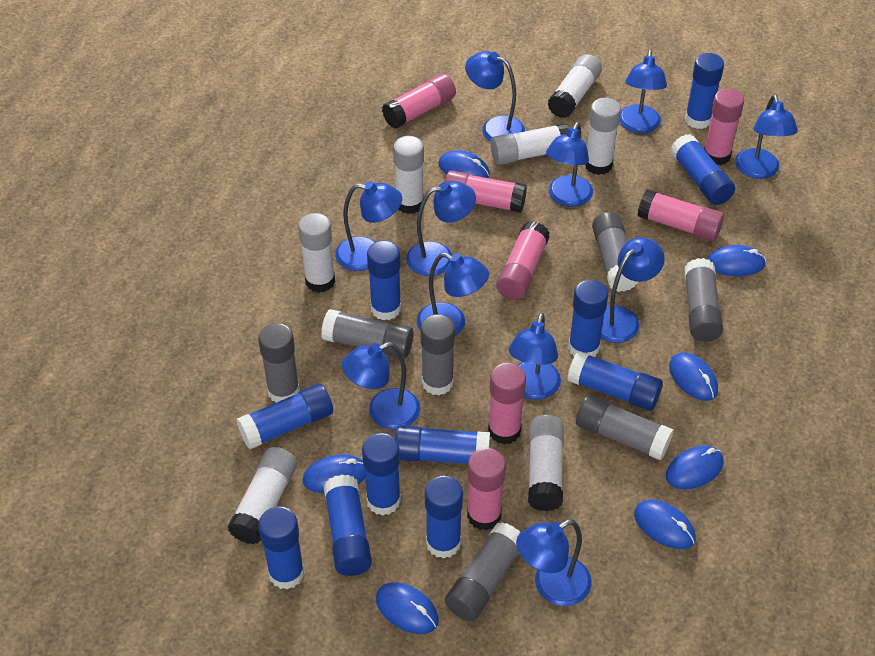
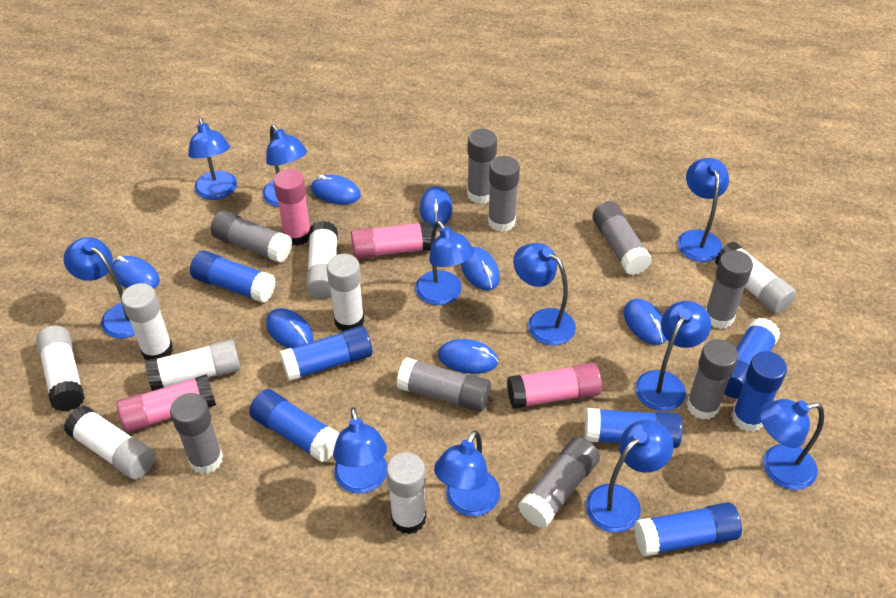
blue glue stick: [237,384,333,449] [258,506,305,589] [323,475,372,576] [362,433,401,516] [367,240,401,320] [395,425,490,464] [425,476,463,559] [567,351,663,411] [568,280,608,357] [670,134,735,205] [685,53,724,129] = 11 -> [190,251,276,303] [249,389,339,462] [280,326,372,382] [585,408,682,448] [634,502,742,556] [724,318,780,399] [731,351,787,432] = 7
grey glue stick: [258,323,300,403] [321,309,414,358] [420,314,455,396] [445,522,520,621] [576,395,674,460] [592,212,638,292] [684,258,723,342] = 7 -> [170,393,223,474] [211,210,292,263] [396,357,491,412] [467,129,497,204] [488,156,520,232] [518,437,600,528] [592,201,652,275] [686,339,738,420] [705,250,753,329] = 9
pink glue stick: [382,73,456,129] [445,170,527,213] [467,448,506,531] [488,363,526,445] [496,221,550,300] [637,189,724,241] [704,88,744,165] = 7 -> [117,374,216,433] [273,169,310,246] [351,221,432,259] [507,363,602,409] = 4
white glue stick: [228,447,297,544] [298,213,335,293] [393,136,424,214] [491,123,569,165] [528,415,564,511] [548,54,602,118] [585,98,621,175] = 7 -> [36,326,85,411] [64,405,155,480] [121,283,173,360] [145,339,241,391] [306,221,338,299] [327,254,364,331] [386,452,426,534] [715,241,796,314] = 8

